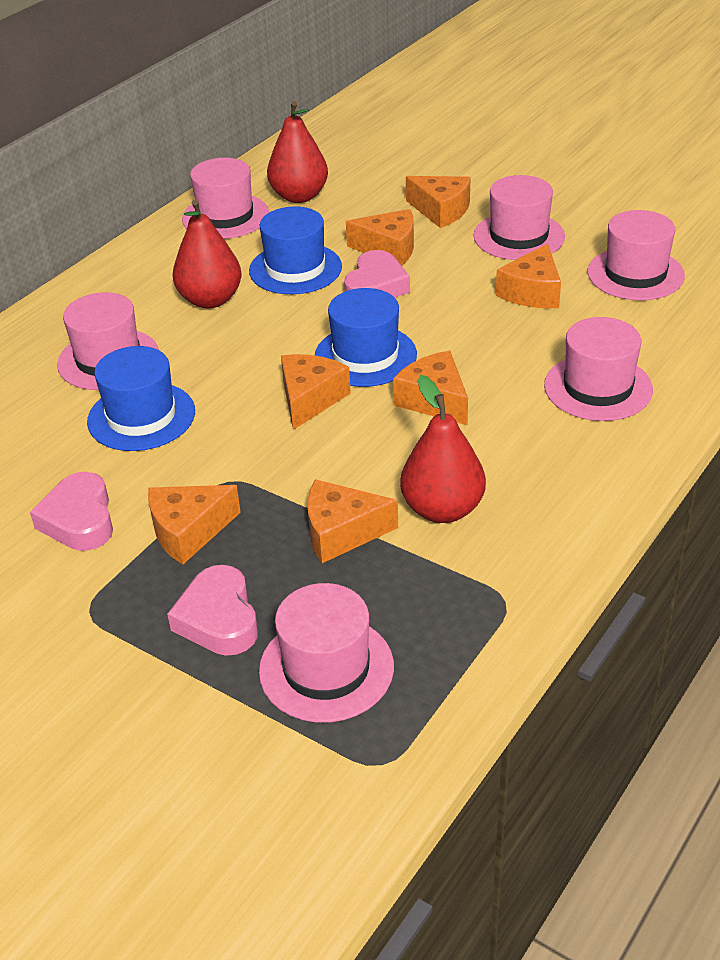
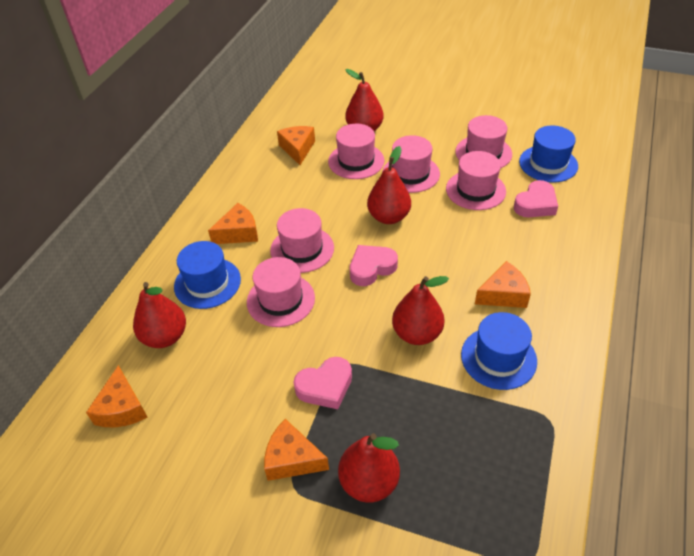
orange cheese: [148,485,241,564] [281,354,351,430] [307,479,398,563] [346,209,414,266] [393,351,468,425] [406,176,470,228] [496,244,561,308] = 7 -> [86,365,148,427] [208,203,258,244] [264,419,329,481] [277,126,315,165] [475,261,531,308] = 5
red pear: [173,200,241,308] [267,101,328,203] [400,375,486,523] = 3 -> [133,282,186,348] [338,433,400,503] [345,69,384,131] [367,146,411,224] [392,276,449,345] = 5

